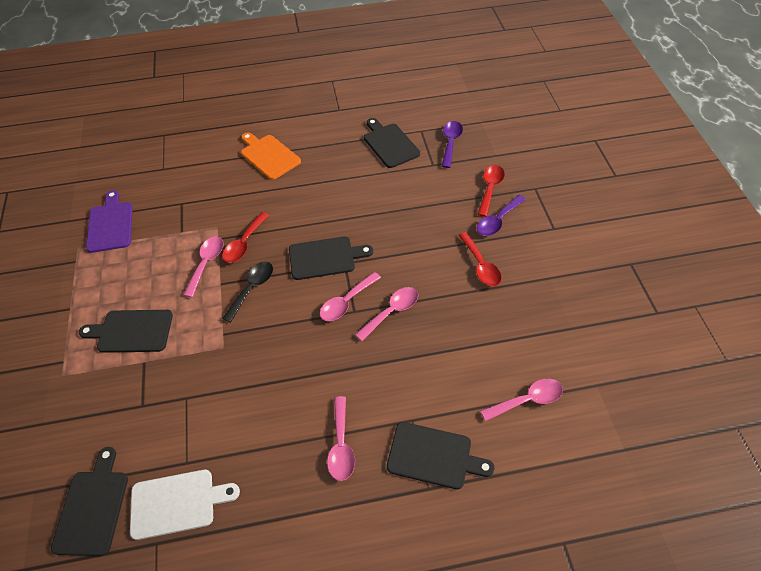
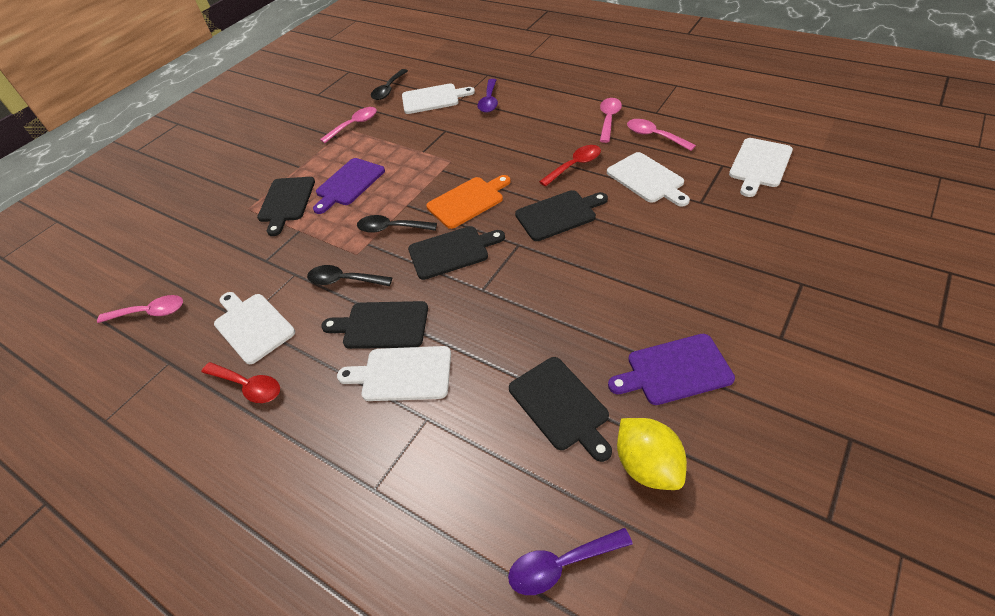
black spoon: [222,261,273,323] = 1 -> [307,265,392,286] [357,215,437,233] [371,69,408,100] = 3
pink spoon: [184,237,224,298] [320,272,381,321] [327,396,355,481] [355,287,418,341] [481,379,563,421] = 5 -> [97,295,183,323] [320,107,377,143] [600,98,622,143] [627,119,696,151] = 4
purple cutting board: [86,190,133,253] = 1 -> [313,158,385,214] [608,334,735,405] = 2
red spoon: [222,212,269,263] [458,232,502,287] [478,165,505,217] = 3 -> [201,362,280,403] [539,145,601,187] = 2
white cutting board: [130,470,240,540] = 1 -> [214,292,295,364] [337,346,451,401] [402,83,475,114] [607,152,690,206] [729,138,793,197] = 5
yellow lemon: none = 0 -> [617,418,687,490] = 1

